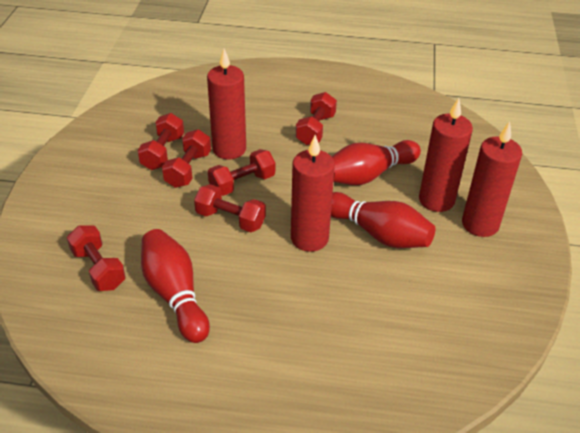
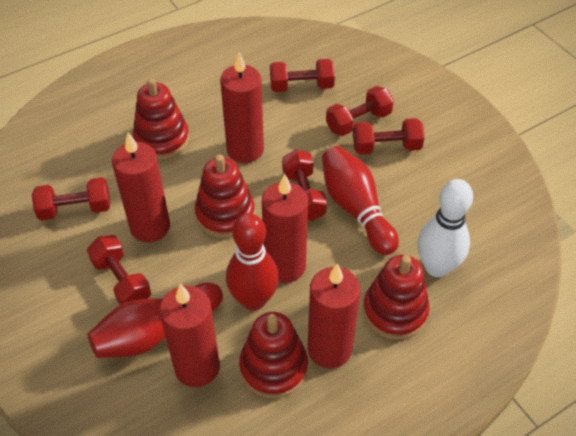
red candle: [207,49,246,160] [291,135,335,252] [419,98,473,212] [462,121,522,237] = 4 -> [112,133,170,243] [159,284,220,387] [220,52,264,163] [262,174,308,283] [307,263,360,368] = 5
red stacking toy: none = 0 -> [133,78,189,160] [195,155,255,238] [239,312,308,399] [363,255,430,340] = 4
white bowling pin: none = 0 -> [418,179,473,277] = 1

